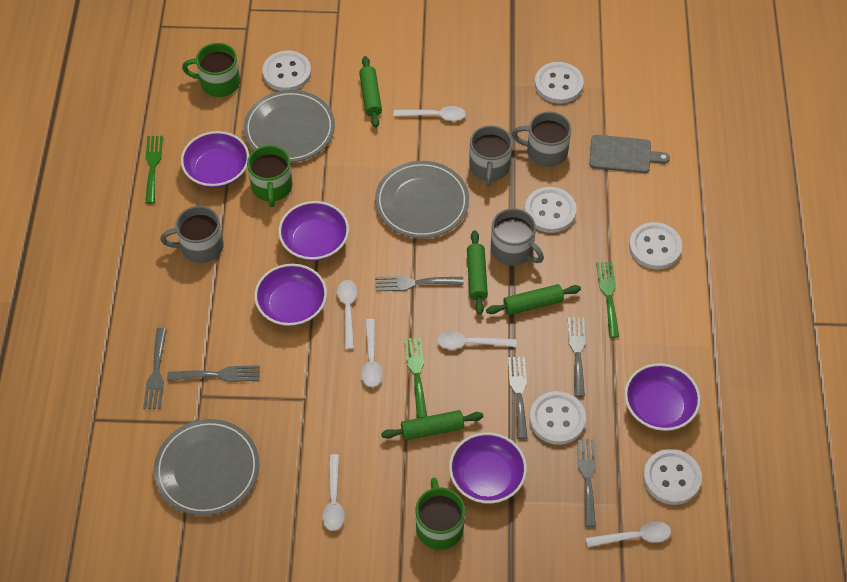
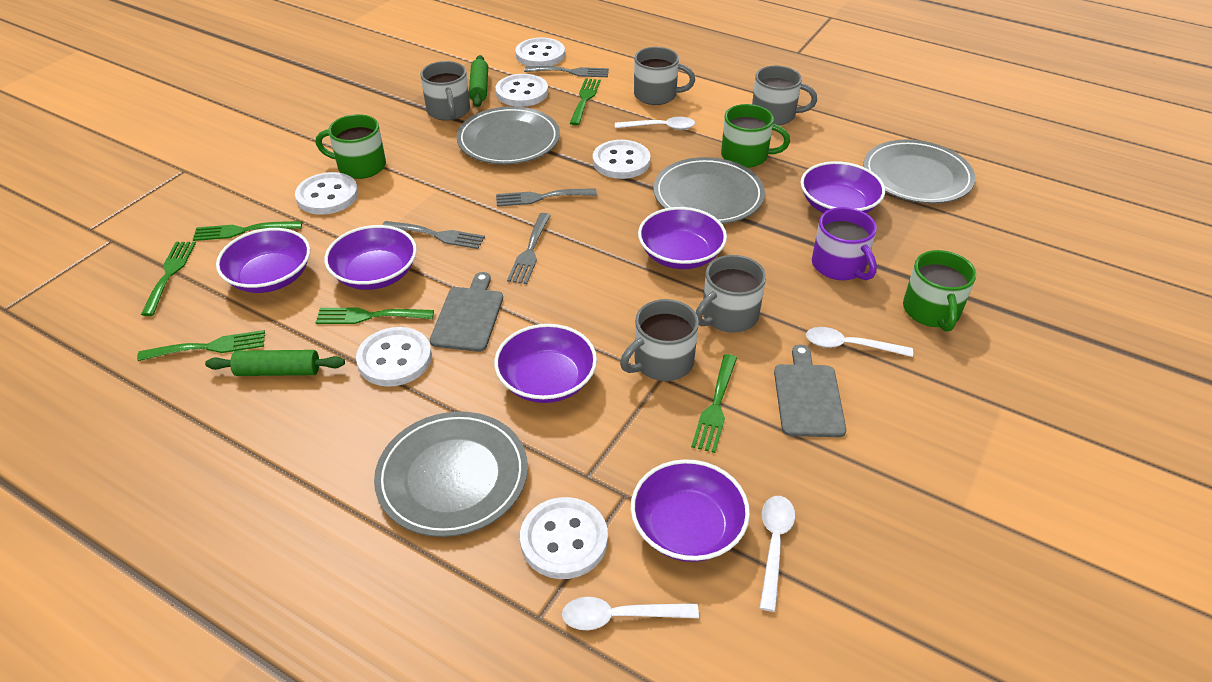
green fork: [145,136,163,204] [404,337,427,418] [596,262,619,338] = 3 -> [137,330,265,361] [141,242,196,316] [192,221,302,241] [315,308,434,324] [570,78,601,125] [691,354,737,453] = 6
green rolling pin: [359,56,382,128] [381,410,483,440] [467,230,488,315] [486,284,581,315] = 4 -> [205,350,345,376] [469,55,488,107] = 2
grey cutting board: [589,135,670,173] = 1 -> [430,272,503,352] [774,344,846,437] = 2
grey fork: [143,328,167,409] [167,365,259,382] [375,276,464,292] [508,357,527,439] [568,317,586,397] [577,439,596,527] = 6 -> [382,221,485,249] [496,188,597,207] [507,213,551,284] [524,66,609,77] = 4
grey mug: [160,206,224,263] [469,125,513,187] [491,208,544,266] [512,111,571,167] = 4 -> [420,61,470,121] [620,299,699,381] [634,47,695,105] [696,255,766,333] [752,66,817,125] = 5
grey plate: [154,419,260,516] [244,90,335,162] [375,161,469,238] = 3 -> [374,411,528,537] [456,106,560,164] [653,157,765,224] [864,140,975,204] = 4
purple bowl: [181,131,249,188] [254,264,327,326] [278,201,349,261] [449,432,527,504] [625,363,701,431] = 5 -> [216,228,310,293] [324,225,417,290] [494,324,597,403] [631,459,750,562] [638,207,727,269] [800,161,885,213] = 6
purple mug: none = 0 -> [812,207,877,280] = 1
white spoon: [322,454,345,531] [337,280,358,350] [361,319,383,387] [394,106,466,121] [437,331,517,349] [586,521,671,547] = 6 -> [562,597,699,630] [615,117,695,130] [760,496,795,612] [806,327,913,357] = 4

